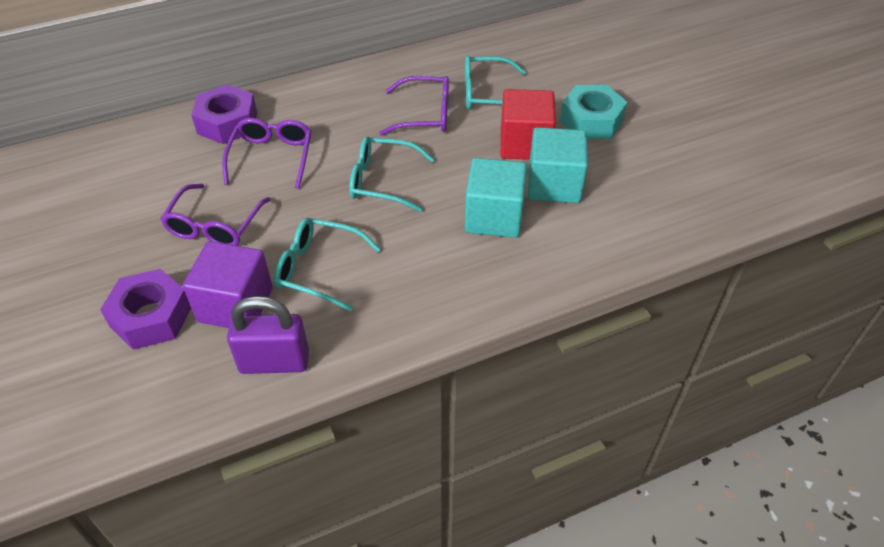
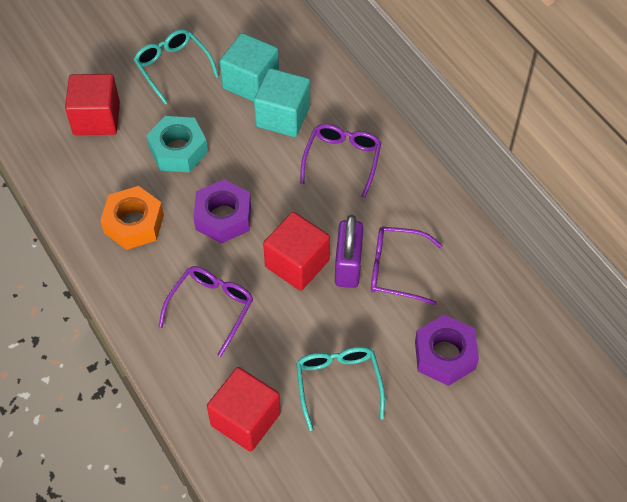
orange nut: none = 0 -> [100,186,164,250] = 1
purple cube: [183,241,273,328] = 1 -> none = 0
red cube: [500,89,556,160] = 1 -> [65,74,120,135] [207,367,281,452] [263,212,330,291] = 3
turquoise glasses: [274,218,381,312] [349,136,435,212] [465,56,526,110] = 3 -> [134,29,219,105] [296,347,385,431] = 2

